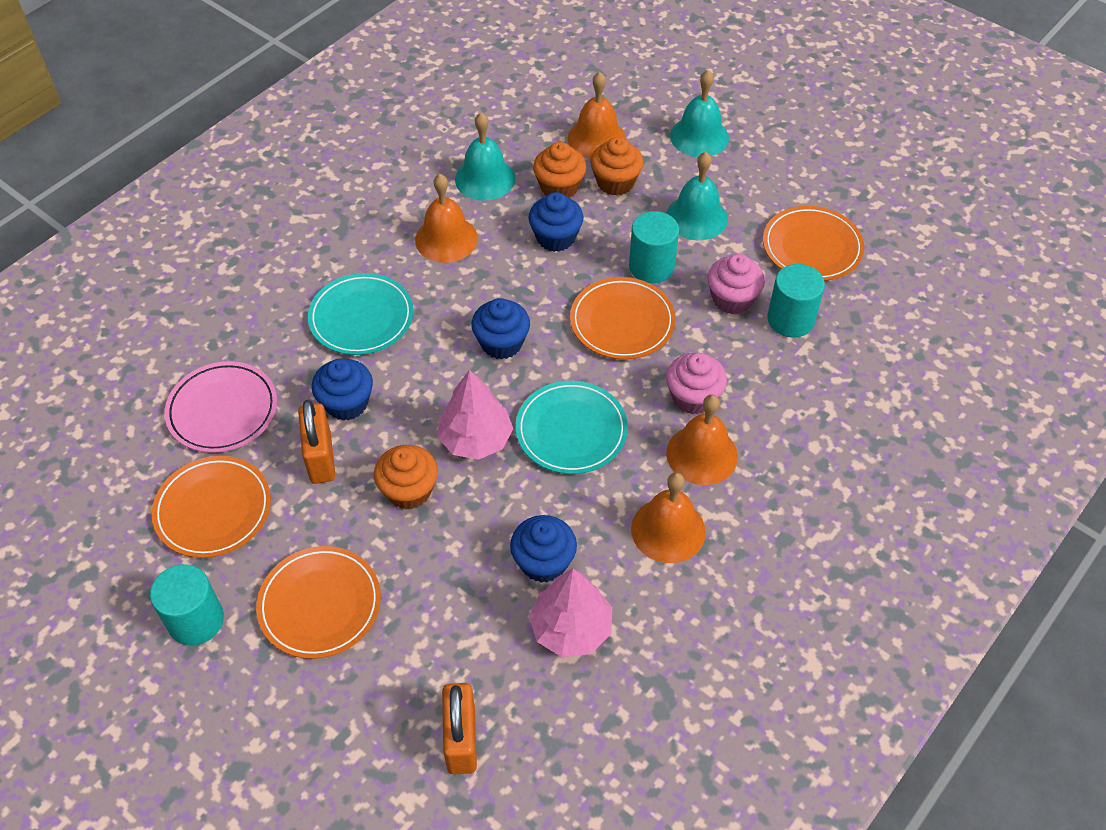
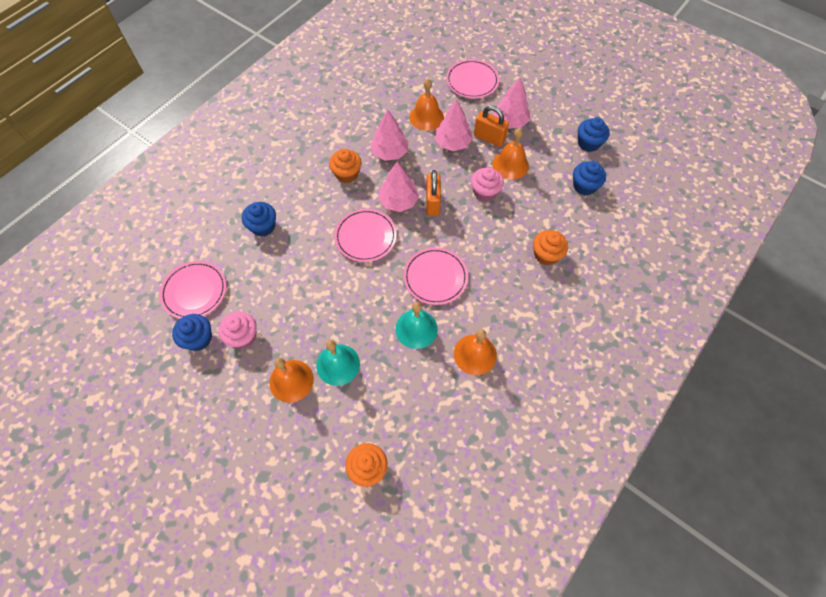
orange plate: [152,456,271,558] [256,546,381,659] [570,277,676,360] [763,206,864,281] = 4 -> none = 0
pink plate: [164,361,277,453] = 1 -> [160,261,226,319] [334,209,397,262] [404,248,468,305] [446,59,499,98] = 4
pink tree: [437,370,513,460] [529,569,612,657] = 2 -> [370,110,408,161] [378,162,419,212] [434,100,473,151] [493,78,530,129] = 4
turquoise bell: [455,113,515,201] [666,152,728,240] [670,70,729,157] = 3 -> [316,340,360,386] [395,302,438,349] = 2
turquoise cylinder: [150,564,224,646] [629,211,679,283] [767,264,825,338] = 3 -> none = 0
turquoise plate: [308,273,413,355] [515,381,628,474] = 2 -> none = 0

